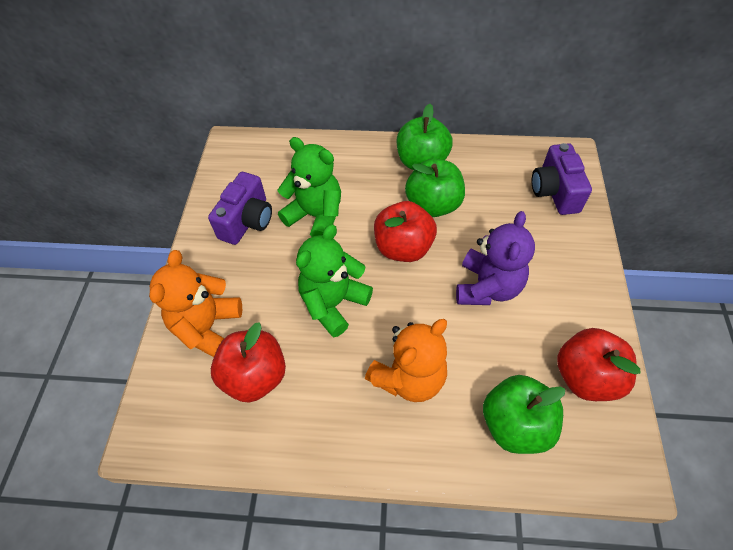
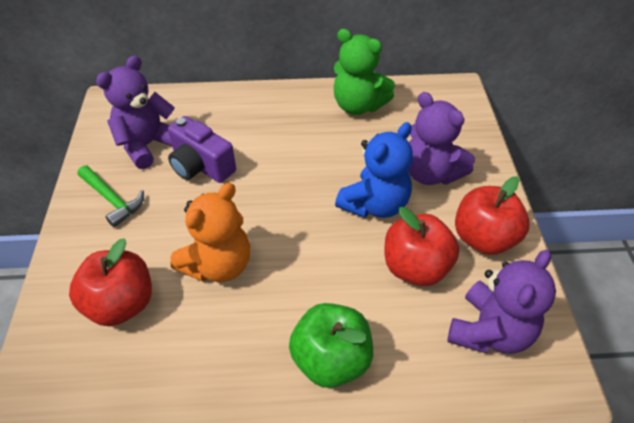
blue teddy bear: none = 0 -> [335,122,413,218] = 1
green apple: [397,104,453,170] [405,159,465,217] [483,375,565,454] = 3 -> [289,303,373,388] = 1
green hammer: none = 0 -> [77,166,144,227] = 1
green teddy bear: [278,137,341,237] [296,224,373,337] = 2 -> [334,29,395,115] = 1
orange teddy bear: [149,250,242,357] [365,319,447,402] = 2 -> [170,183,250,282] = 1
purple camera: [208,172,272,245] [532,143,592,215] = 2 -> [168,116,236,183] = 1
purple teddy bear: [456,211,535,305] = 1 -> [96,55,175,169] [408,92,475,185] [448,250,556,354] = 3

